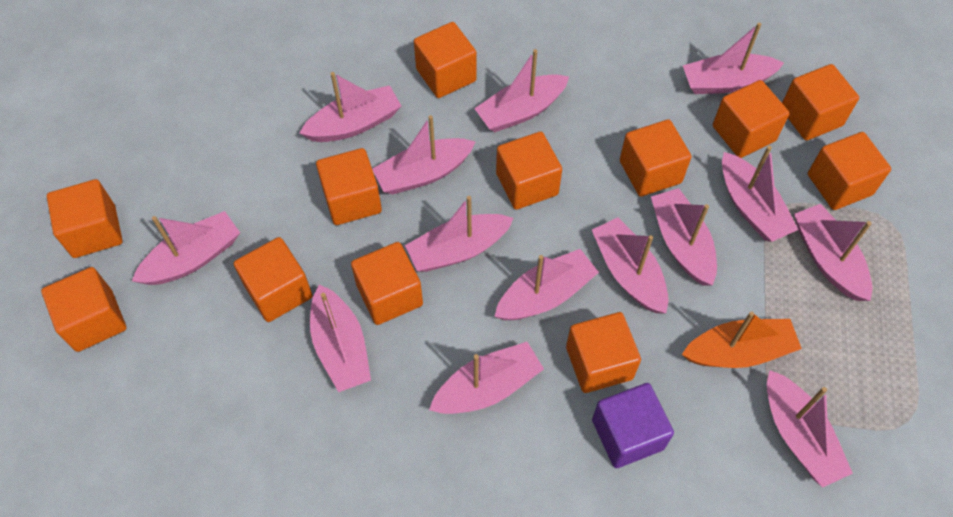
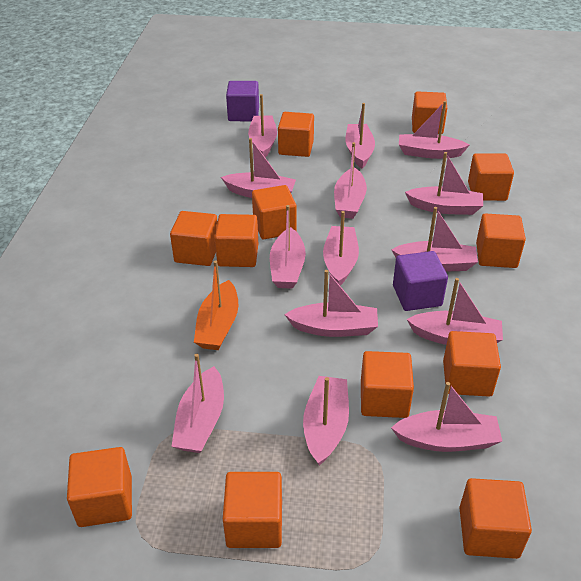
purple cube: [592,383,674,468] = 1 -> [226,81,259,121] [393,251,448,311] = 2

